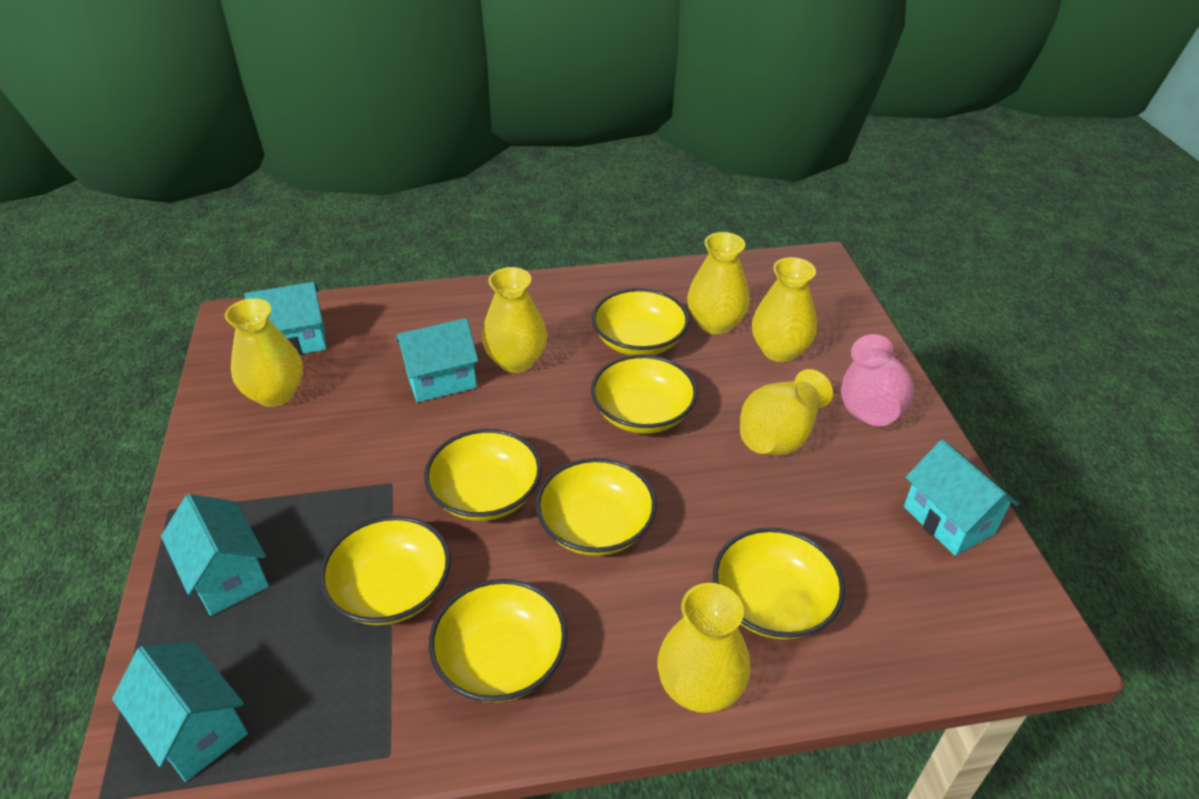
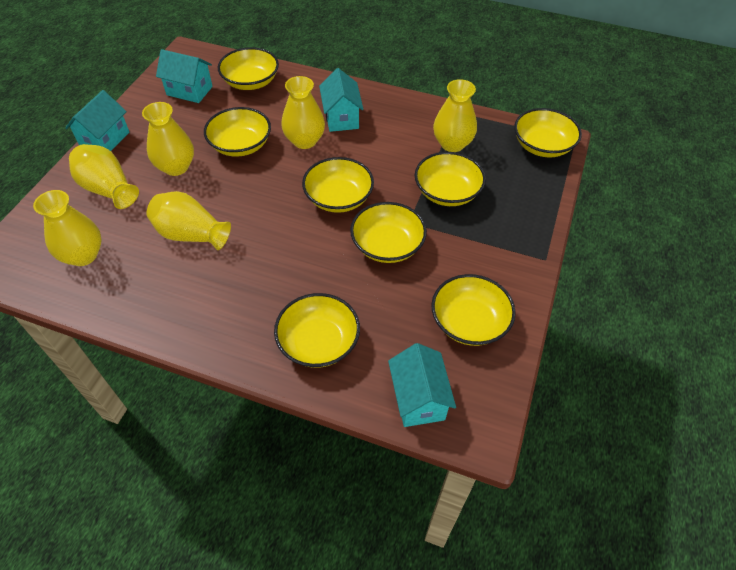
pink vase: [841,334,914,426] = 1 -> none = 0
turquoise house: [112,642,248,782] [161,494,269,616] [244,282,327,355] [396,318,479,403] [904,440,1019,556] = 5 -> [65,90,129,151] [156,49,213,103] [319,68,364,132] [388,343,456,427] = 4
yellow bowl: [319,516,450,625] [424,429,542,521] [429,579,567,702] [536,458,656,556] [591,355,698,434] [592,288,689,356] [713,527,845,640] = 7 -> [204,107,271,157] [218,47,279,90] [274,293,360,368] [302,157,374,213] [350,202,427,263] [415,152,486,206] [431,274,516,346] [514,108,582,158] = 8

